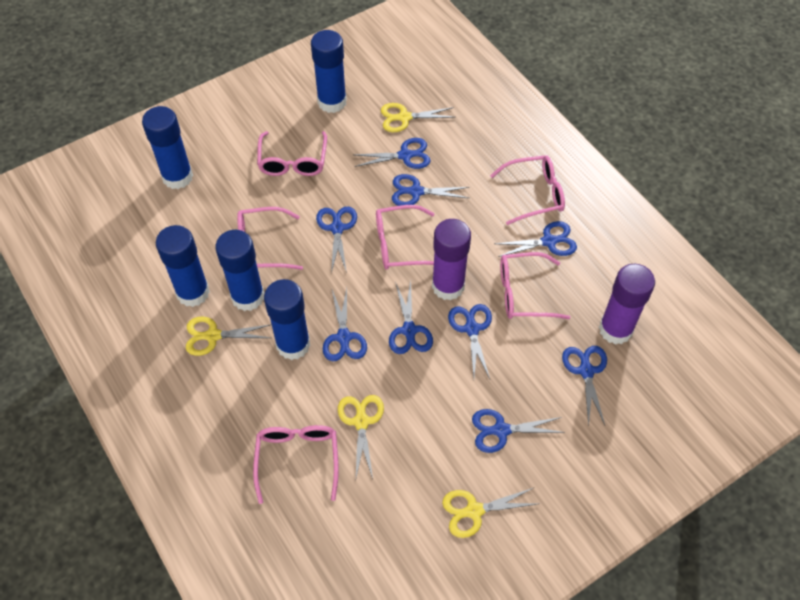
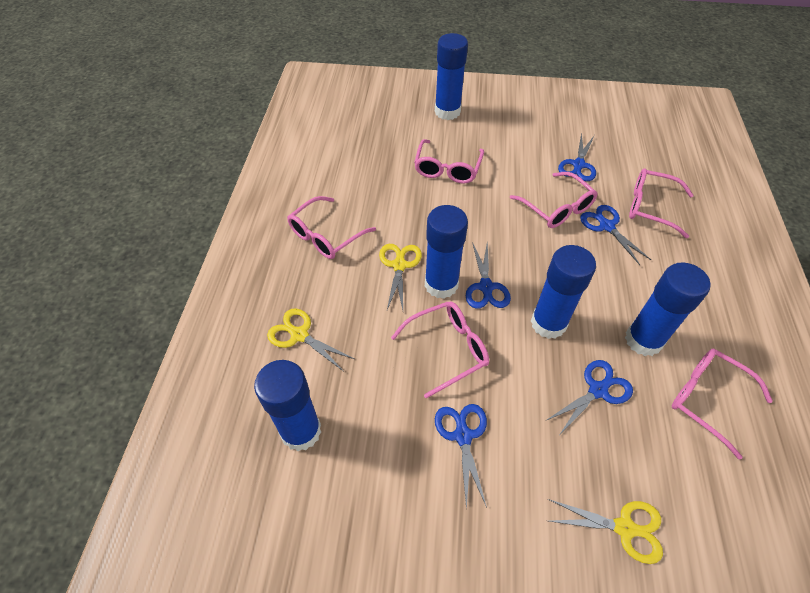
blue scissors: [316,207,357,273] [323,288,367,361] [354,138,430,169] [389,280,433,354] [392,174,470,206] [448,304,492,379] [472,409,565,453] [495,221,577,257] [562,346,607,427] = 9 -> [435,404,487,510] [466,242,511,309] [545,360,633,434] [558,133,596,181] [580,205,651,265] = 5
purple glue stick: [432,219,471,301] [599,264,655,345] = 2 -> none = 0
yellow scissors: [186,316,272,356] [338,395,384,479] [381,103,454,132] [442,488,537,538] = 4 -> [267,308,354,372] [379,244,422,310] [548,499,663,564] = 3

